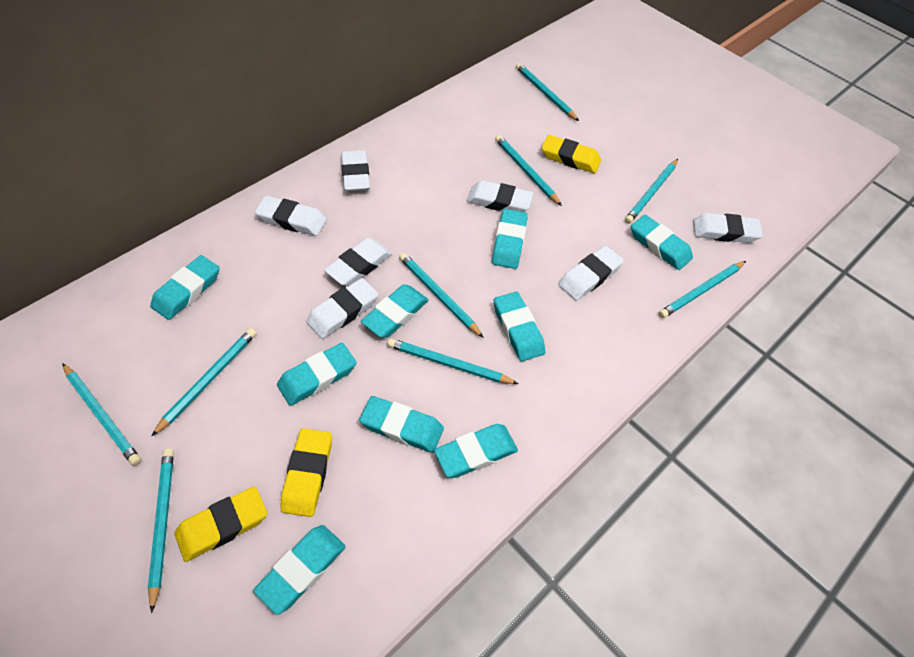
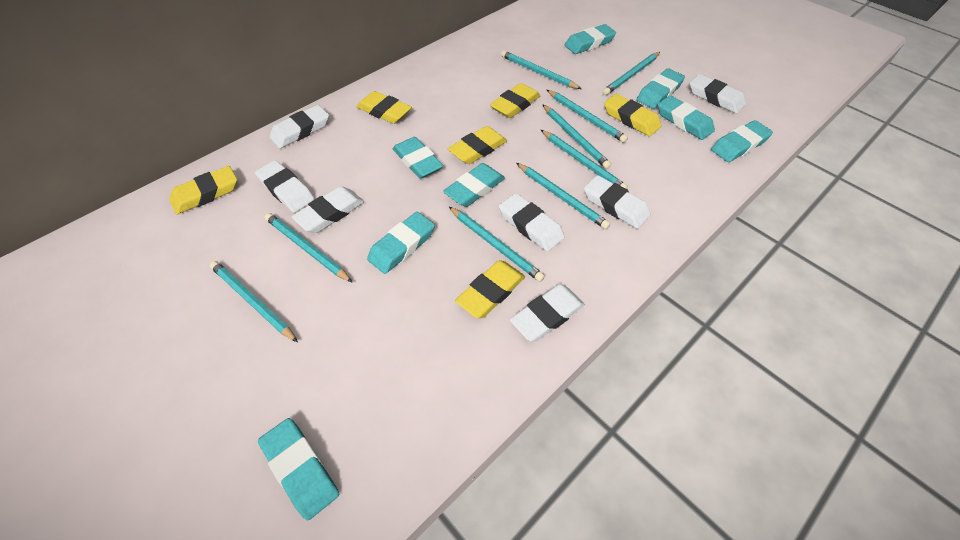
turquoise eraser: [150,255,220,320] [253,525,346,615] [277,343,357,406] [359,396,444,453] [361,284,429,338] [434,424,518,478] [492,209,528,269] [494,292,545,362] [631,215,693,270] = 9 -> [258,418,339,520] [367,212,435,274] [393,137,443,179] [443,163,505,207] [565,24,616,54] [636,68,685,109] [658,95,715,140] [711,120,773,162] = 8
yellow eraser: [175,486,267,562] [280,428,332,517] [542,135,601,174] = 3 -> [170,166,237,214] [357,91,412,124] [448,126,507,164] [455,260,525,318] [490,83,540,118] [604,94,661,136] = 6

